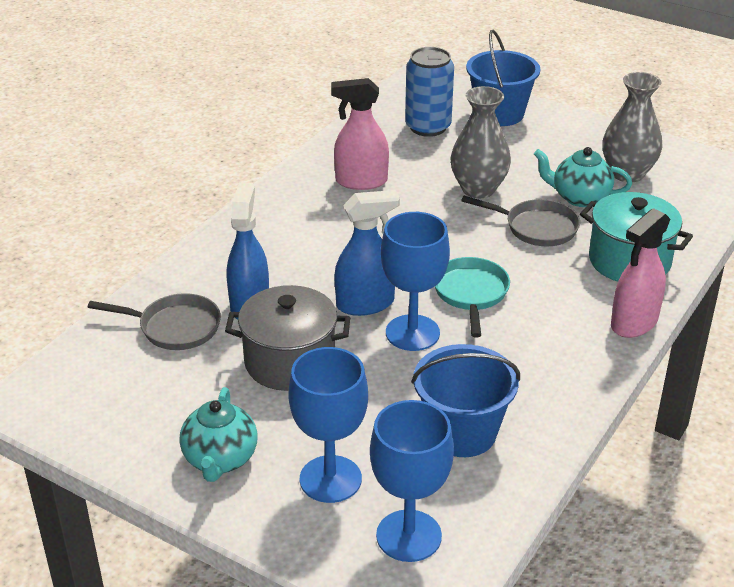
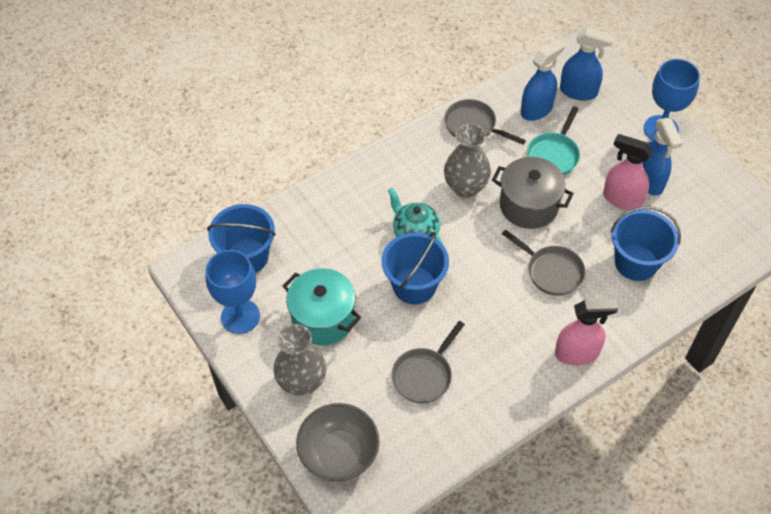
blue bucket: [411,344,520,457] [466,30,540,126] = 2 -> [207,204,276,273] [382,232,449,304] [610,206,681,281] = 3
blue can: [405,47,454,137] = 1 -> none = 0
blue goblet: [288,347,368,503] [370,400,454,562] [381,212,450,351] = 3 -> [206,250,260,334] [644,59,700,140] = 2
blue spray bottle: [227,182,269,320] [334,190,400,316] = 2 -> [521,39,565,121] [560,27,614,101] [642,118,683,195] = 3
grey bowl: none = 0 -> [296,403,379,482] = 1
grey pan: [88,293,221,350] [461,196,580,246] = 2 -> [392,321,465,403] [444,99,526,145] [502,229,585,296] = 3
turquoise teapot: [179,387,257,482] [534,147,632,207] = 2 -> [388,188,442,243] = 1

